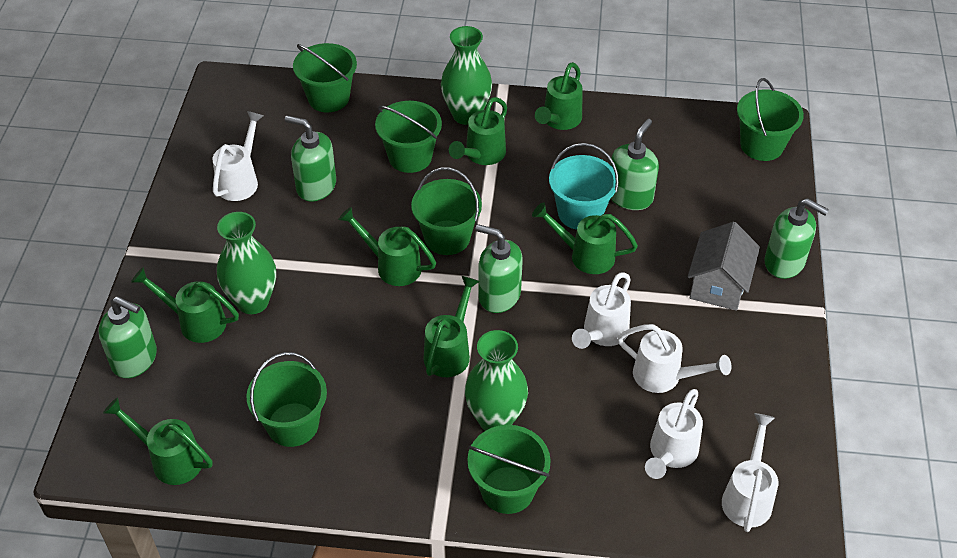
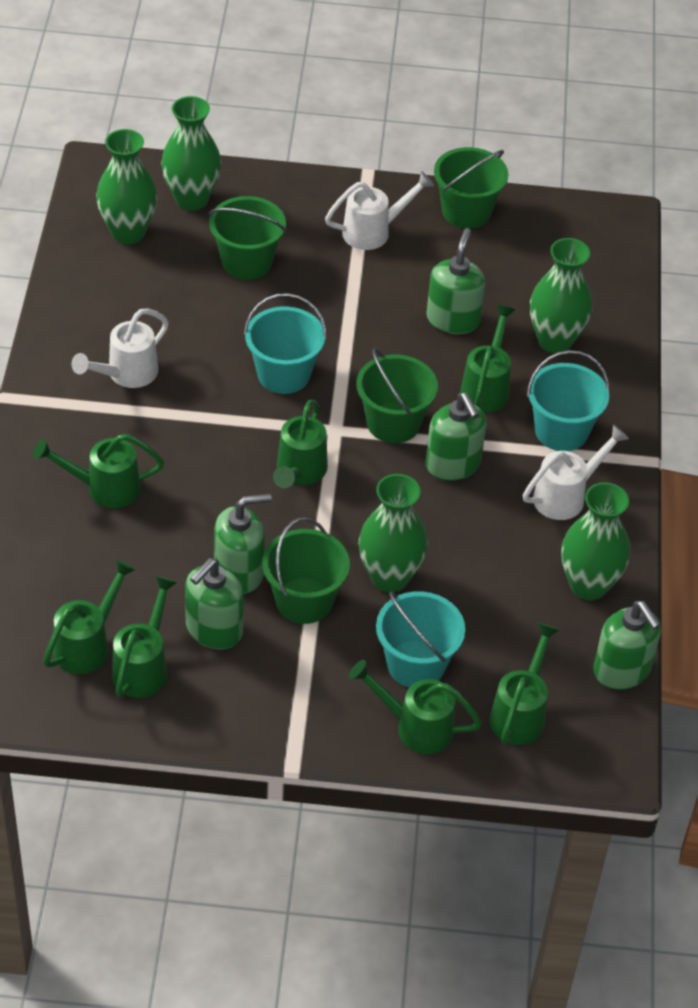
green bucket: [246,352,327,447] [293,43,357,112] [375,101,442,173] [411,167,482,255] [467,425,551,514] [737,78,804,161] = 6 -> [209,196,286,280] [262,517,350,624] [356,349,438,443] [434,147,508,229] = 4
green vase: [217,212,276,314] [441,26,492,125] [465,330,528,431] = 3 -> [96,129,157,244] [161,96,221,211] [359,474,428,592] [530,238,592,353] [561,482,630,601] = 5
grey house: [688,222,760,311] = 1 -> none = 0
turquoise bucket: [549,143,619,230] = 1 -> [244,293,327,394] [376,591,465,687] [527,350,610,451] = 3
white watering can: [212,111,264,201] [572,272,631,349] [617,324,731,393] [645,389,703,479] [722,413,778,532] = 5 -> [71,309,169,388] [325,171,434,250] [523,425,629,520] = 3

